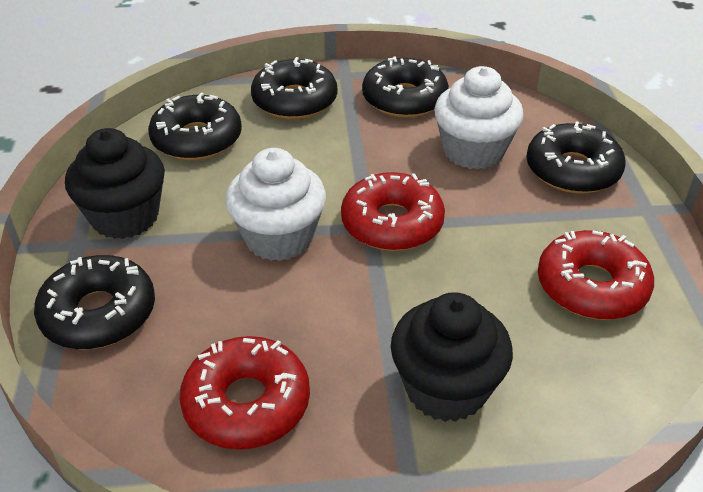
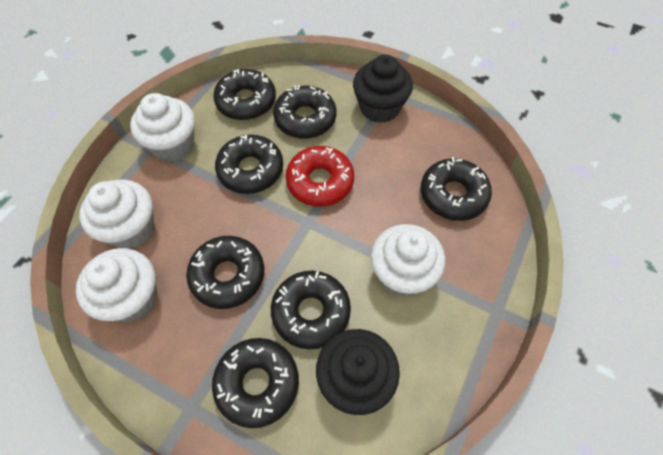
black donut: [34,255,155,349] [148,93,242,160] [251,57,337,119] [362,57,449,118] [526,121,626,194] = 5 -> [186,236,264,309] [212,338,299,428] [213,69,276,120] [215,135,283,194] [271,271,351,349] [273,85,336,139] [421,157,492,221] = 7
red donut: [180,336,310,450] [341,172,445,251] [538,230,654,320] = 3 -> [285,146,354,207] = 1
white cupcake: [225,148,326,261] [434,66,524,170] = 2 -> [76,248,157,322] [79,180,154,249] [130,93,195,161] [371,224,445,296] = 4

